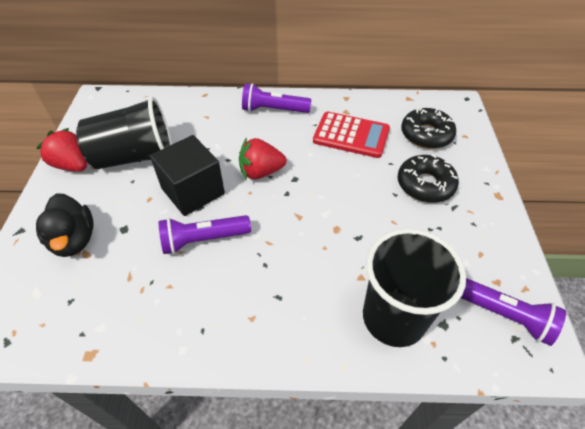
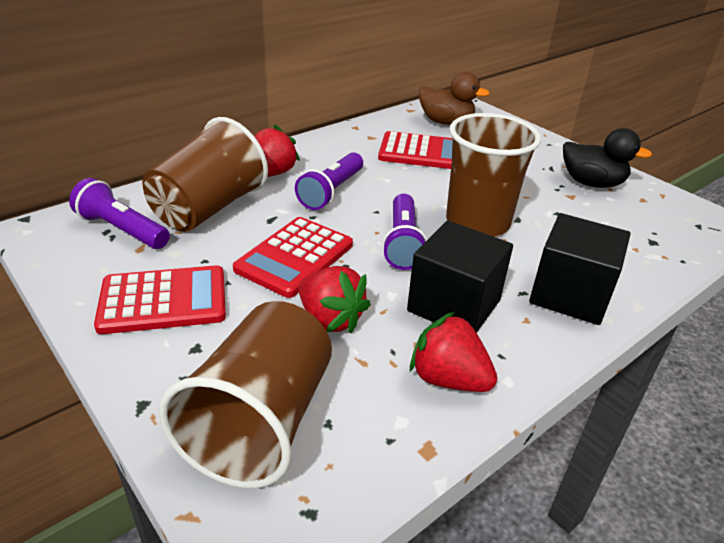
black cube: [150,135,225,216] = 1 -> [407,221,513,333] [529,213,630,325] = 2
black cup: [76,96,172,169] [363,229,466,347] = 2 -> none = 0
black donut: [398,154,459,203] [401,107,456,149] = 2 -> none = 0
brown cup: none = 0 -> [142,117,268,232] [159,301,332,489] [446,113,541,237] = 3
brown duck: none = 0 -> [419,72,490,125] = 1
red calculator: [313,111,390,158] = 1 -> [94,265,226,334] [233,217,353,298] [378,131,452,169] = 3
red strawberry: [36,128,87,172] [239,138,287,179] = 2 -> [254,125,300,177] [299,266,371,333] [410,312,497,392] = 3

